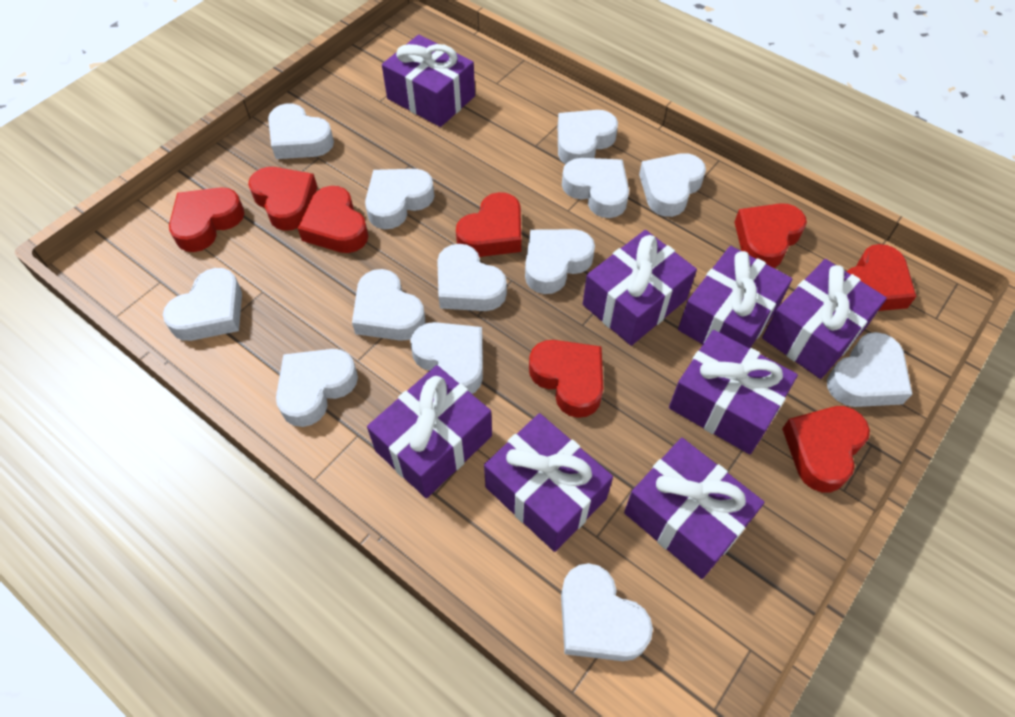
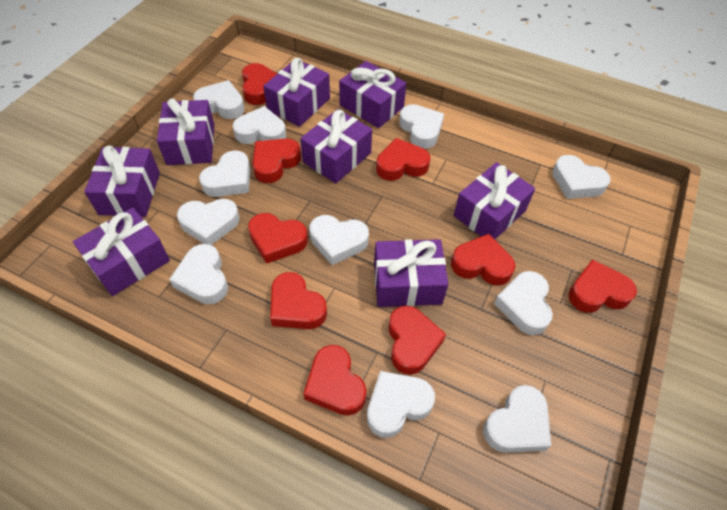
red heart: [169,187,245,252] [248,167,317,231] [298,186,368,253] [456,192,521,257] [529,340,604,418] [734,203,807,268] [782,406,870,492] [846,244,917,311] = 8 -> [242,63,277,105] [248,213,308,264] [253,139,301,183] [270,272,327,329] [303,345,366,416] [376,138,430,181] [388,306,446,375] [451,234,515,286] [568,259,637,313] = 9
white heart: [163,268,242,341] [268,103,334,159] [276,349,358,427] [352,269,425,341] [365,169,434,229] [410,322,483,394] [437,244,507,311] [525,229,595,294] [558,110,618,164] [561,563,653,661] [562,158,629,218] [639,153,706,217] [827,332,912,407] = 13 -> [169,244,228,304] [177,199,240,245] [193,80,245,119] [199,150,250,197] [233,106,286,144] [309,215,369,265] [367,371,435,438] [399,104,444,149] [483,385,551,453] [494,271,553,335] [552,155,611,199] = 11

